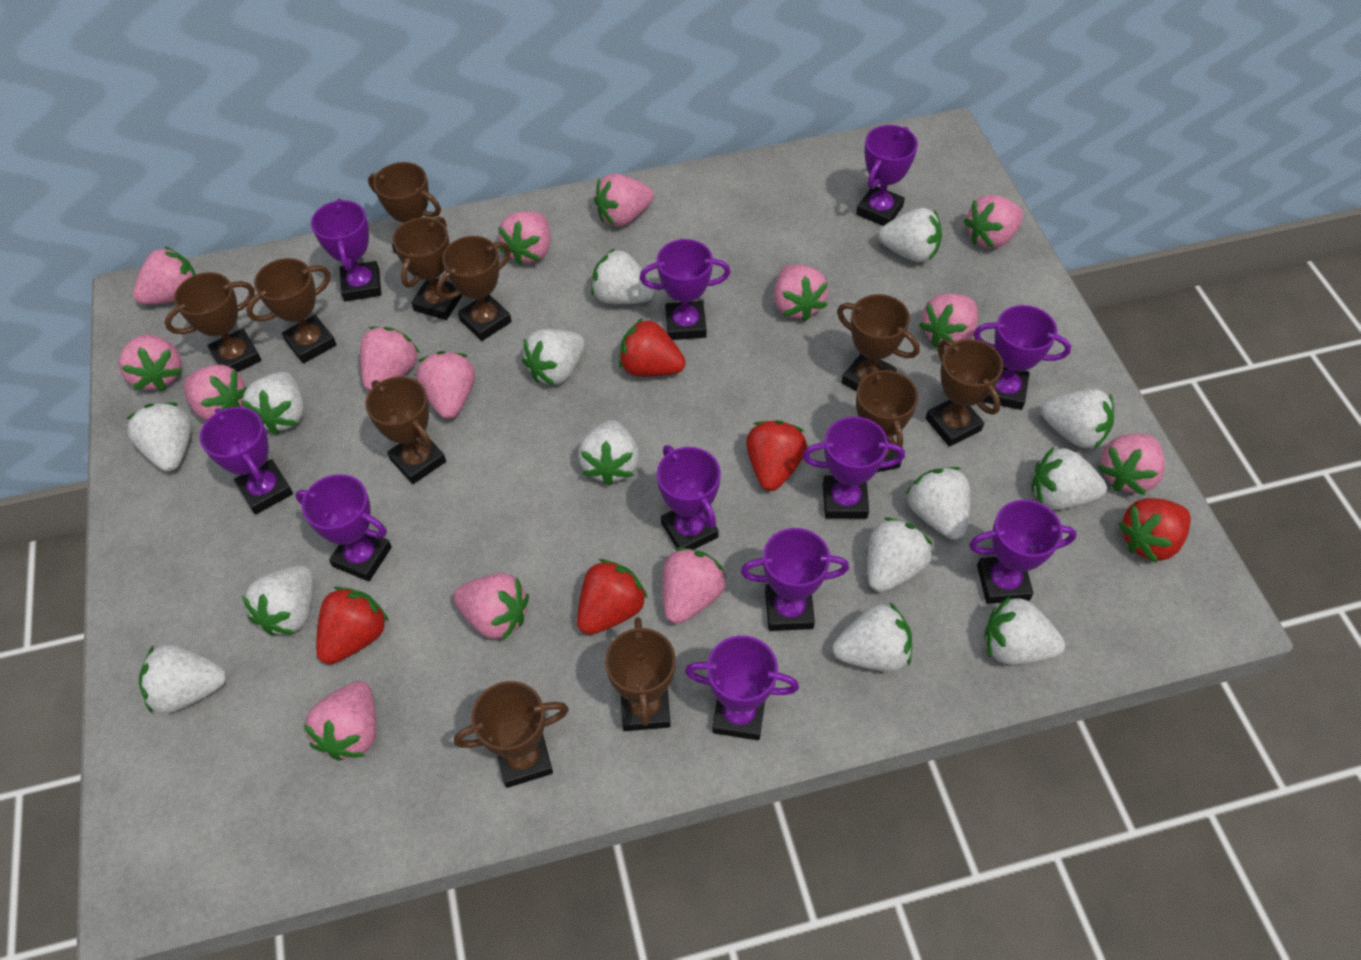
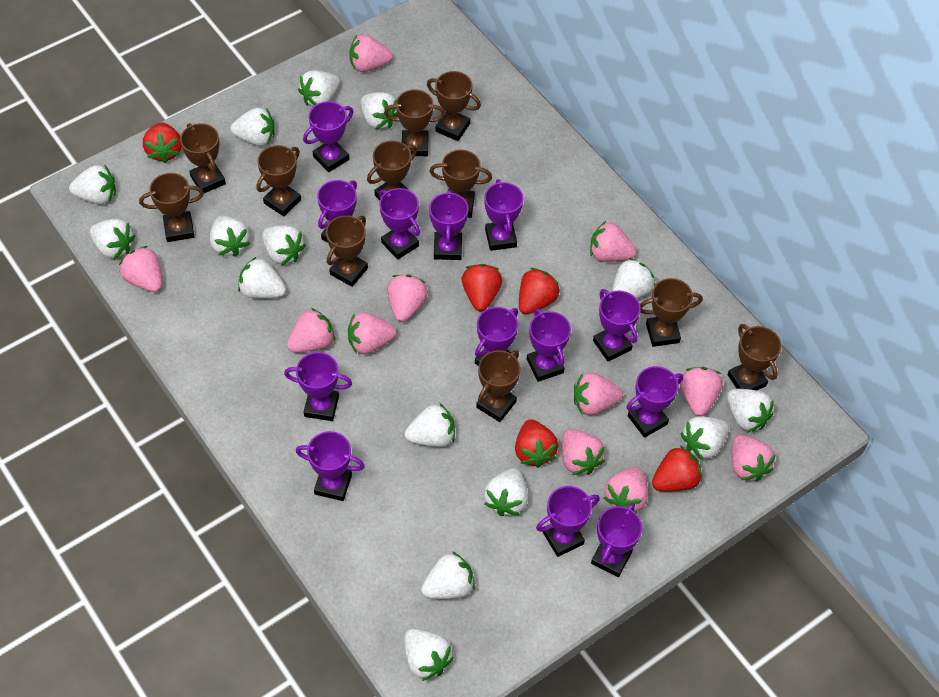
pink strawberry: [119,334,182,391] [133,246,196,305] [183,365,247,420] [303,681,376,761] [360,326,420,391] [416,351,475,419] [453,573,529,640] [498,211,550,266] [594,173,654,227] [662,547,726,624] [774,264,829,322] [919,293,978,348] [964,194,1023,249] [1098,433,1165,495] = 14 -> [119,246,162,292] [287,308,335,353] [348,312,396,354] [349,35,392,72] [387,275,428,322] [562,429,605,475] [574,373,623,415] [590,221,636,262] [604,467,648,514] [680,367,723,416] [731,435,775,482] = 11
purple trophy: [200,407,293,515] [295,474,392,581] [311,199,381,301] [640,239,730,340] [657,445,721,550] [685,636,799,740] [741,528,849,631] [803,416,905,519] [856,125,918,226] [969,500,1077,604] [974,305,1071,410] = 11 -> [284,352,352,421] [296,431,365,501] [303,101,353,172] [317,180,357,243] [379,188,420,259] [429,189,469,260] [475,307,518,365] [484,179,524,251] [527,308,571,382] [536,486,600,557] [591,503,642,577] [593,289,641,361] [626,366,683,438] = 13
white strawberry: [126,402,192,471] [139,644,227,714] [241,372,304,435] [242,566,313,636] [522,329,585,386] [578,420,639,486] [591,248,655,304] [832,603,912,672] [867,517,932,592] [878,208,942,262] [906,467,970,540] [984,596,1065,665] [1031,446,1107,510] [1041,389,1114,449] = 14 -> [69,165,116,205] [90,219,135,259] [210,216,250,257] [230,107,274,146] [238,257,286,299] [262,225,306,265] [298,70,340,106] [361,92,398,129] [405,403,455,447] [405,629,454,681] [421,551,475,599] [484,468,528,516] [612,258,655,299] [680,416,729,460] [727,389,774,432] = 15

